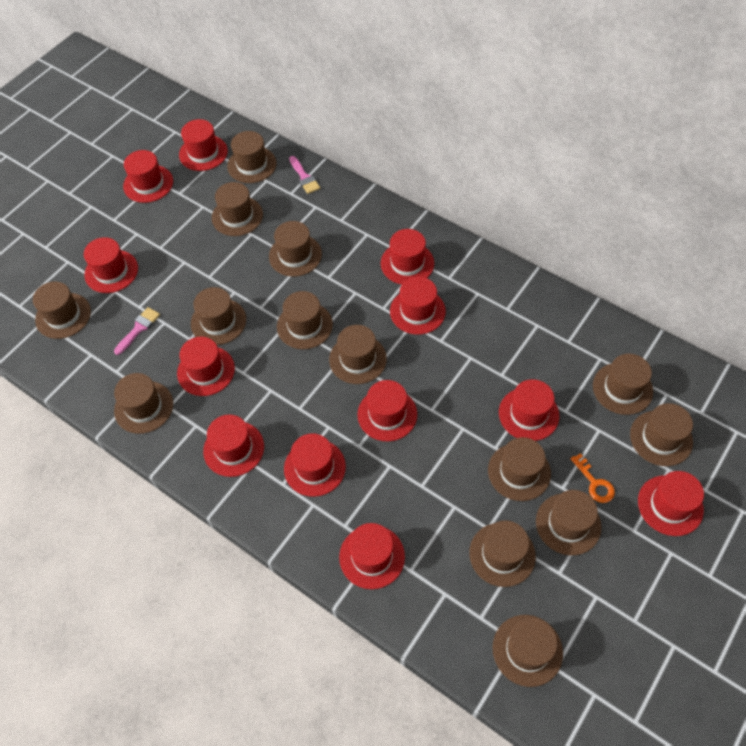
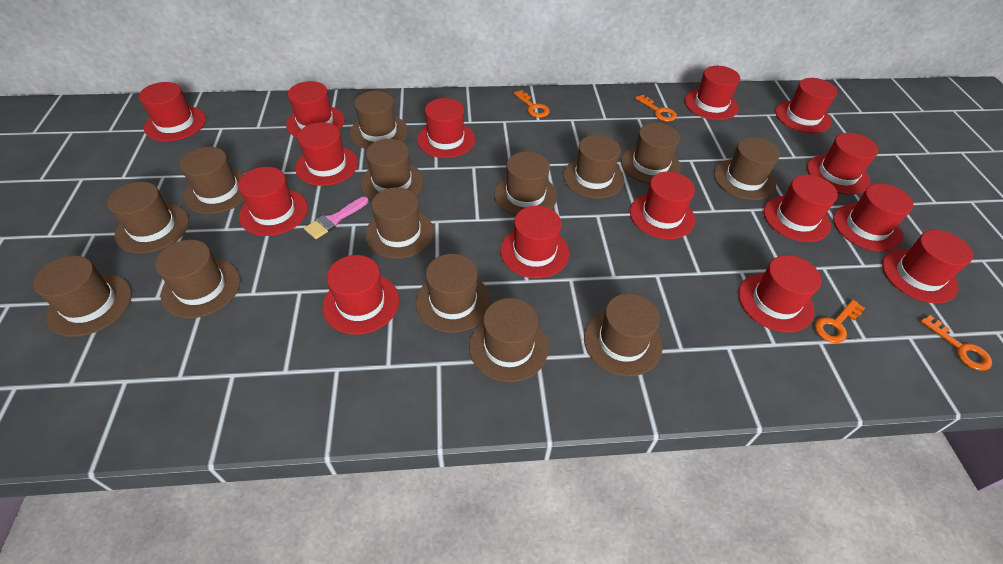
orange key: [571,453,615,503] = 1 -> [514,90,550,118] [635,94,677,122] [814,300,865,343] [920,315,992,371] = 4
pink brush: [114,307,160,355] [289,156,320,194] = 2 -> [304,197,369,239] = 1
red hat: [84,237,138,293] [123,150,173,203] [177,337,235,396] [179,119,228,171] [203,414,264,477] [284,433,346,497] [339,523,405,589] [357,380,417,441] [381,229,434,285] [390,277,446,335] [499,379,559,441] [638,471,704,536] = 12 -> [139,82,206,142] [238,167,308,236] [286,81,345,138] [295,122,358,186] [322,255,399,335] [417,98,475,158] [500,206,569,278] [630,171,695,239] [685,66,740,120] [738,255,821,332] [764,175,838,242] [775,78,837,133] [807,133,878,195] [833,183,913,252] [882,230,973,303] = 15

